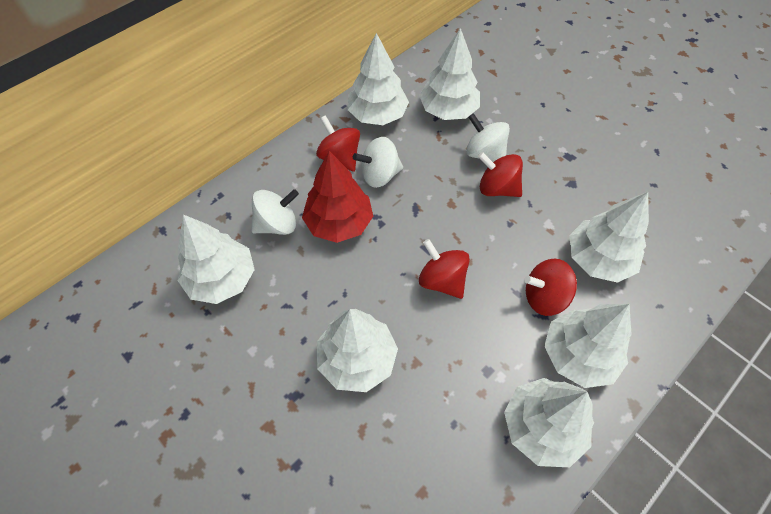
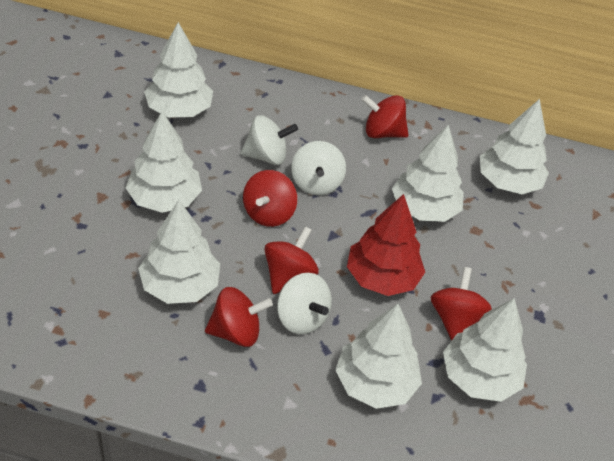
red spinning top: [316,115,360,172] [419,239,470,299] [478,152,523,197] [524,259,577,316] = 4 -> [205,287,273,347] [243,170,297,227] [264,226,319,294] [361,95,409,138] [431,267,492,341] = 5

